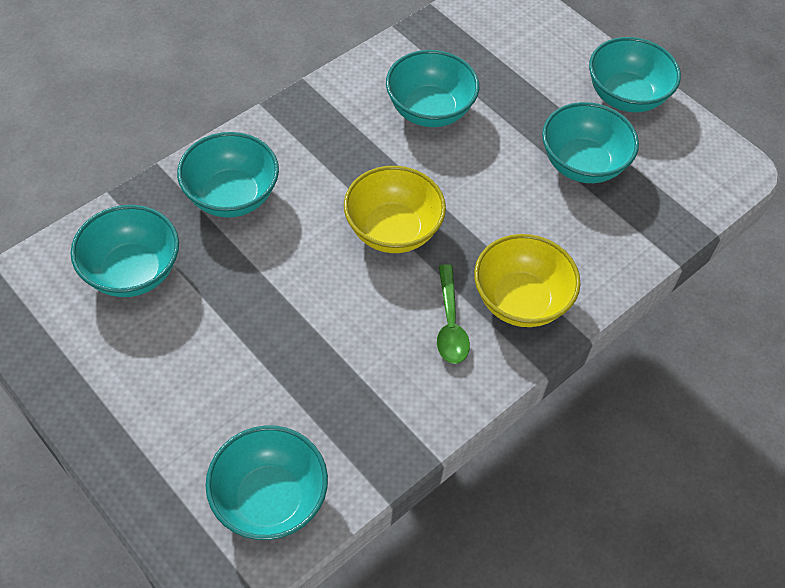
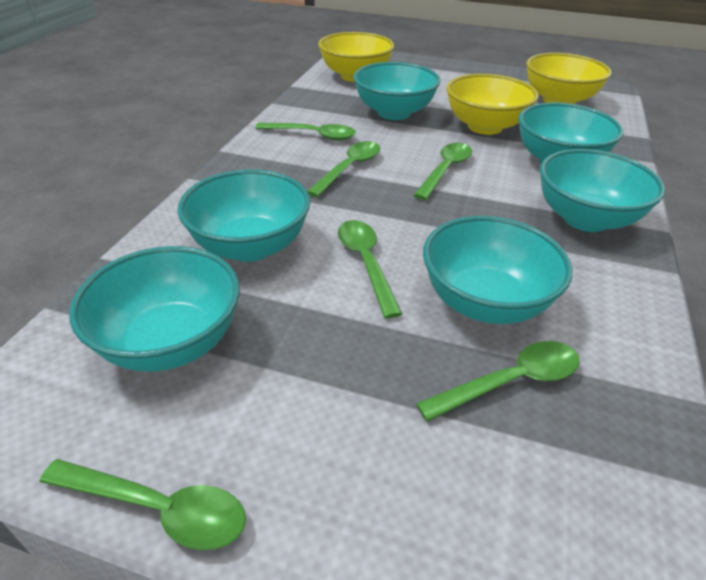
green spoon: [437,264,470,364] = 1 -> [40,459,246,550] [255,123,356,141] [307,141,380,197] [338,220,402,318] [413,143,472,200] [416,341,580,422] = 6
yellow bowl: [344,166,446,253] [474,234,580,327] = 2 -> [318,32,394,82] [446,74,539,135] [527,53,612,104] = 3

